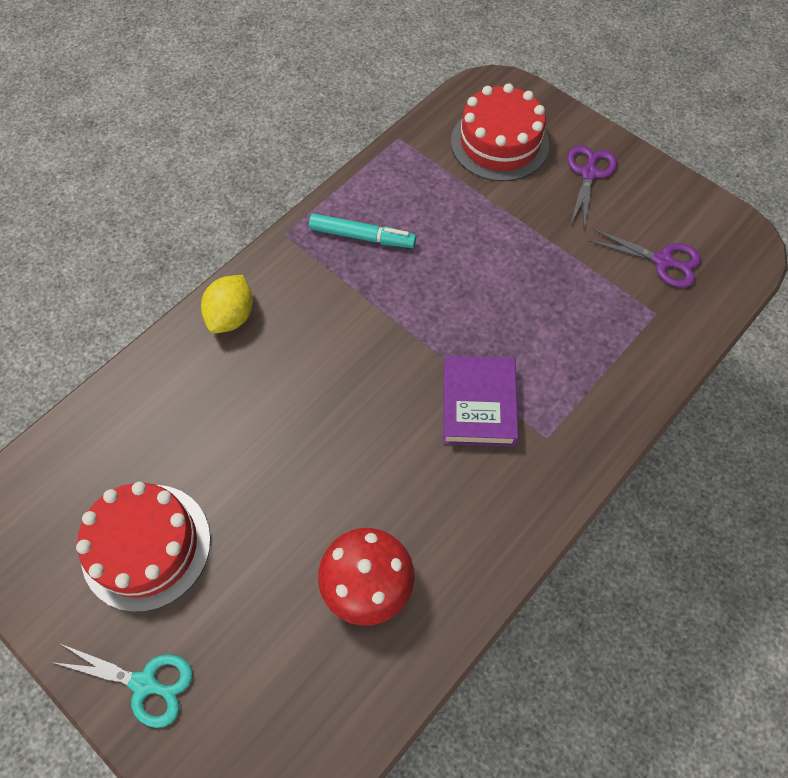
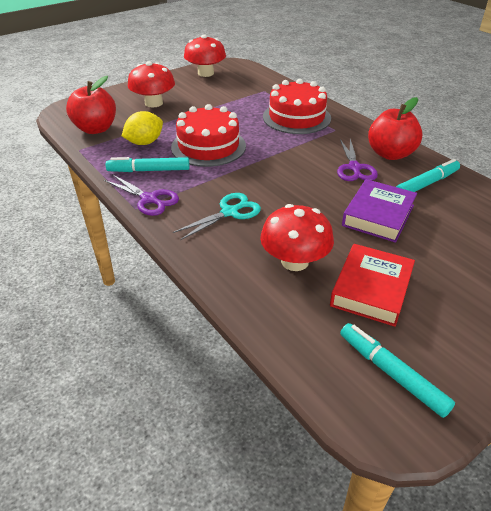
red apple: none = 0 -> [66,76,116,134] [368,97,423,160] = 2
red book: none = 0 -> [330,244,415,327] = 1
red mushroom: [318,528,414,626] = 1 -> [128,61,175,107] [184,34,226,77] [260,204,334,271] = 3
turquoise marker: [309,214,416,248] = 1 -> [106,157,190,172] [340,323,455,418] [396,159,460,192] = 3

